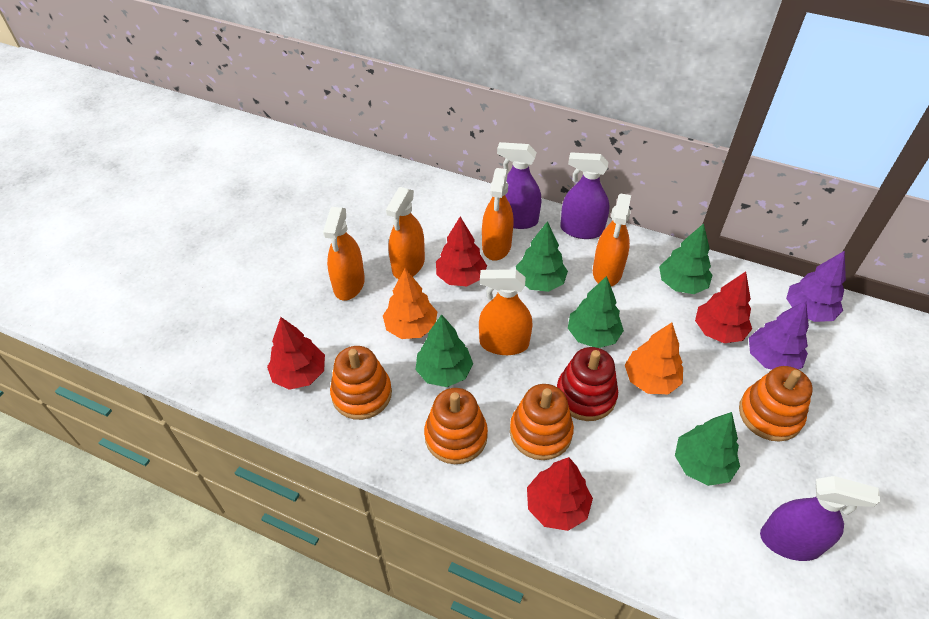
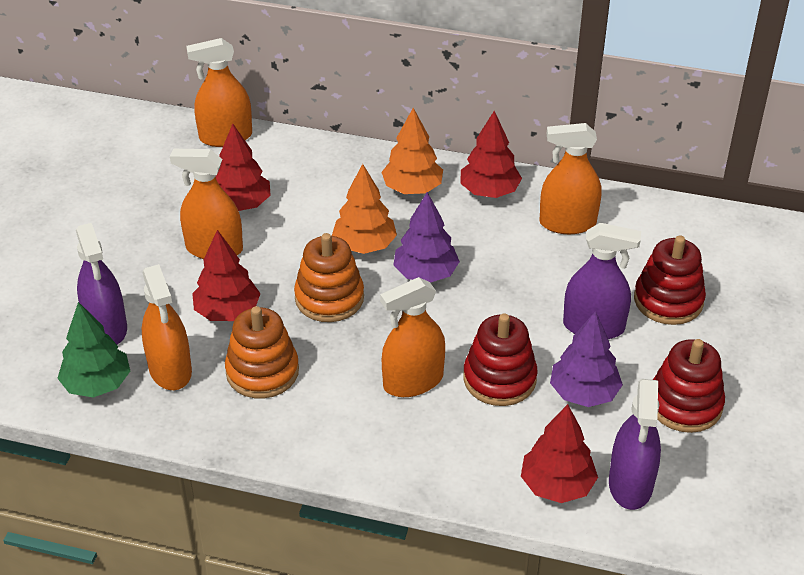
green tree: [415,314,473,387] [516,221,568,292] [568,276,624,348] [659,223,712,294] [675,412,740,486] = 5 -> [57,302,130,398] = 1
orange stacking toy: [330,346,392,420] [424,388,488,464] [510,384,574,460] [739,366,813,442] = 4 -> [225,306,299,399] [294,233,364,322] = 2
red stacking toy: [557,347,618,421] = 1 -> [463,314,538,406] [634,235,706,325] [653,339,725,433] = 3

